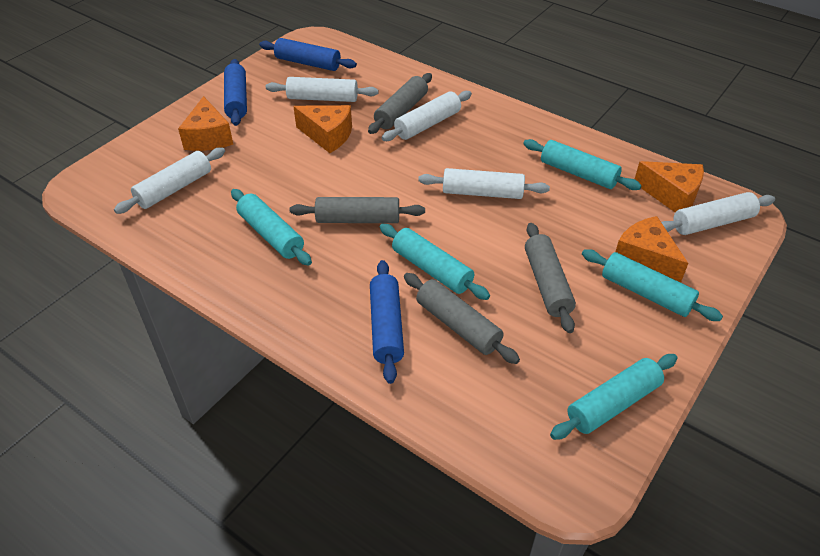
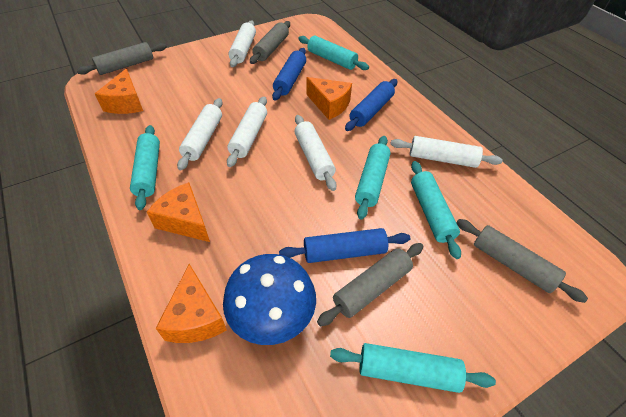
blue mushroom: none = 0 -> [223,254,316,345] = 1

